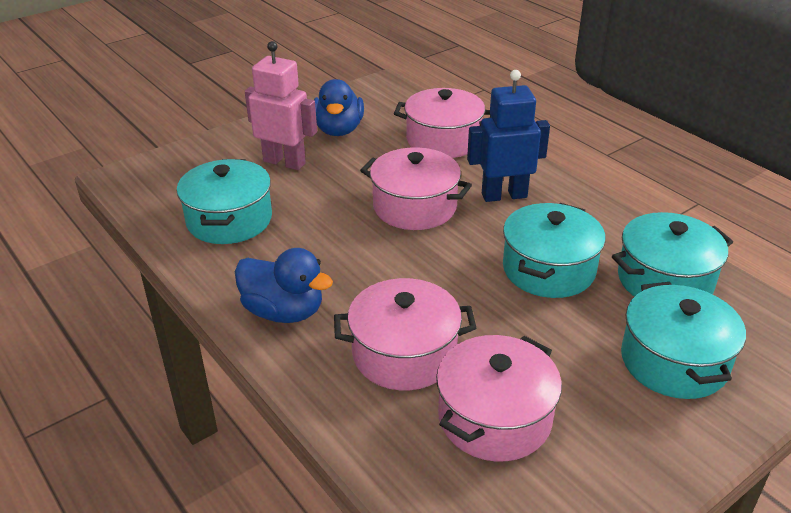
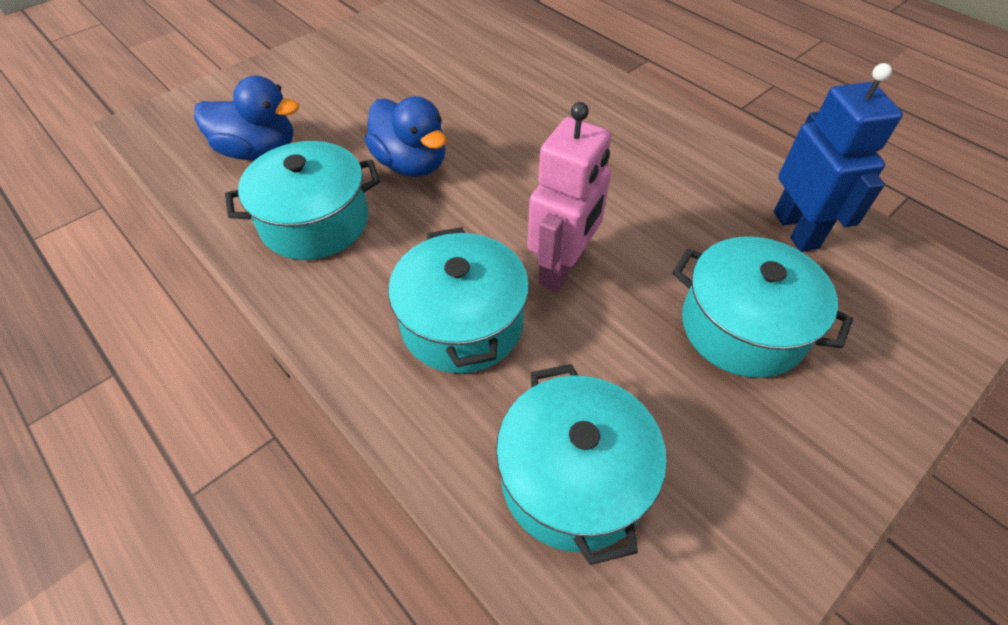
pink pot: [334,278,476,390] [360,147,472,230] [394,88,492,158] [436,335,562,461] = 4 -> none = 0

